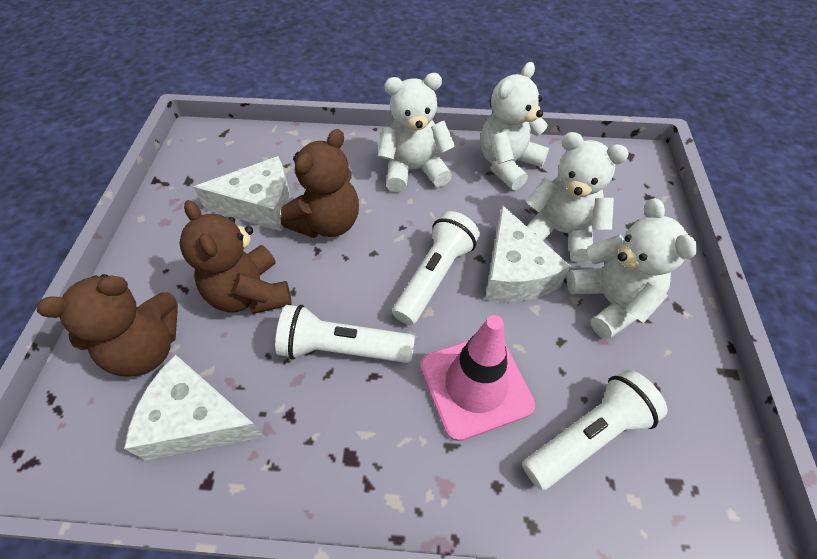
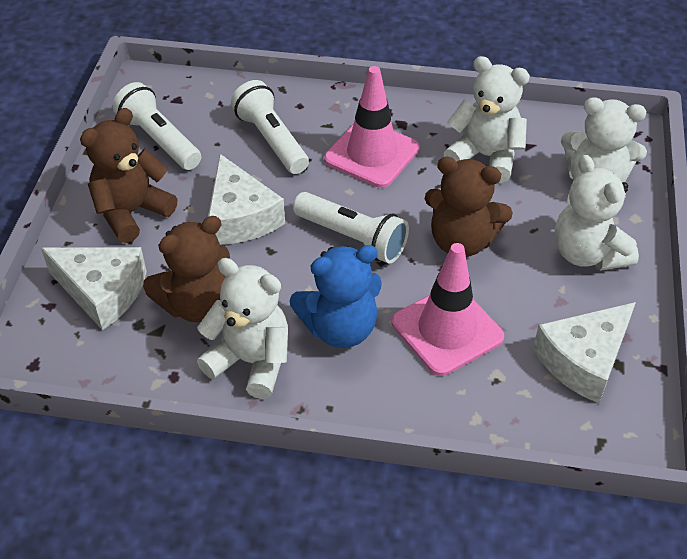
blue teddy bear: none = 0 -> [290,245,382,348] = 1
pink traffic cone: [420,315,535,441] = 1 -> [324,66,420,188] [392,243,504,376] = 2

